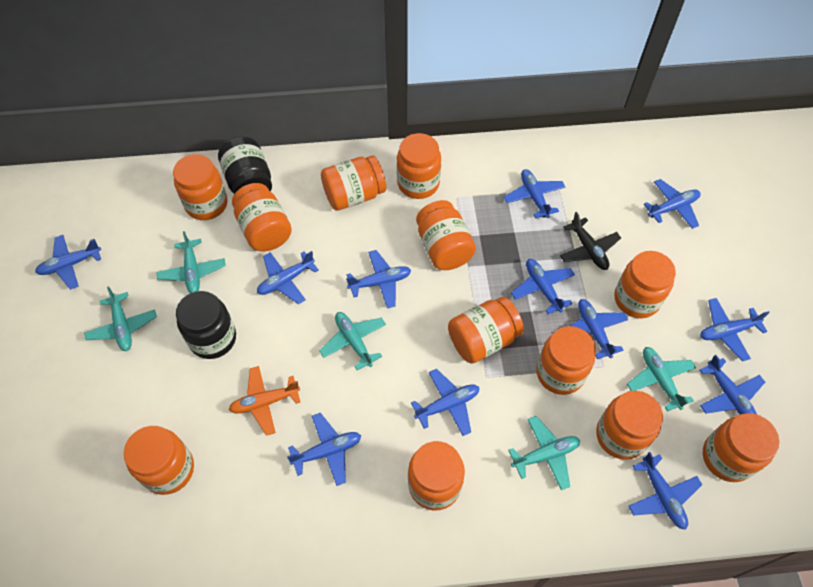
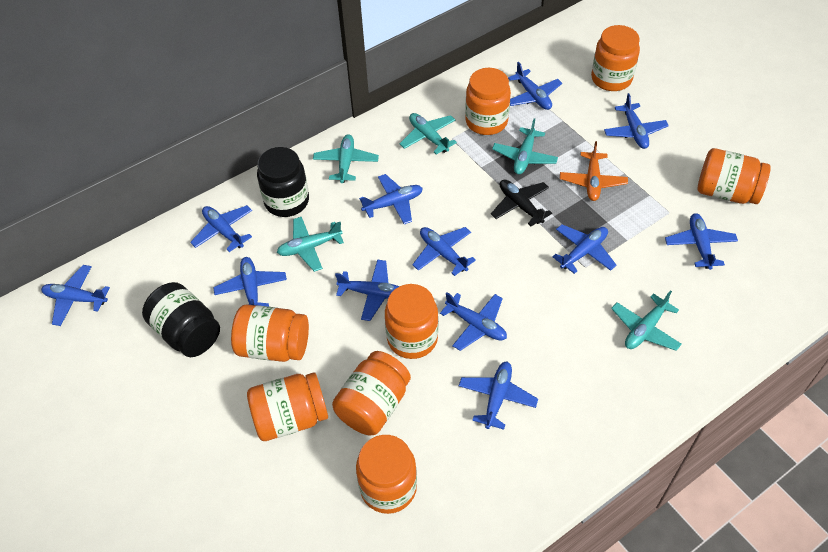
orange jar: [124,426,194,495] [173,154,228,220] [232,183,292,251] [321,155,386,211] [397,133,441,199] [408,441,465,511] [416,200,476,270] [448,297,524,364] [536,326,596,395] [596,391,663,460] [614,251,676,318] [703,413,780,482] = 12 -> [231,304,309,362] [247,372,328,441] [332,351,411,436] [356,435,417,514] [385,284,438,359] [465,68,511,135] [591,25,640,91] [698,148,771,204] = 8

